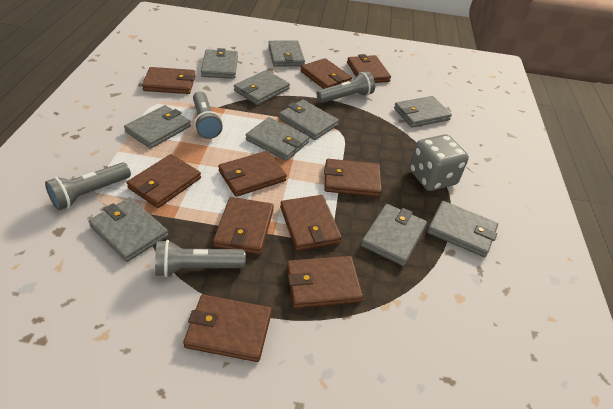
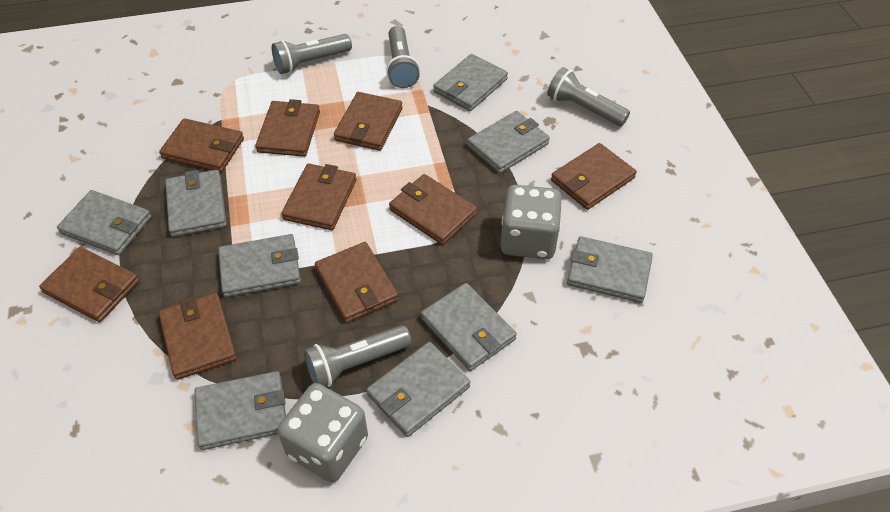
brown wallet: [127,154,201,208] [142,67,196,94] [183,295,272,362] [213,197,274,255] [218,151,287,197] [280,195,342,251] [287,256,363,309] [300,58,352,89] [324,159,382,197] [347,54,391,83] = 10 -> [39,247,139,322] [159,118,244,172] [159,293,237,380] [255,99,320,157] [281,164,357,230] [315,242,399,323] [334,92,403,151] [389,174,477,245] [551,143,637,210] = 9
grey dice: [409,134,469,191] = 1 -> [277,383,368,482] [501,185,562,259] = 2
grey wallet: [88,197,168,262] [124,105,191,149] [201,48,238,79] [234,70,290,105] [246,117,309,161] [268,40,305,67] [279,100,339,140] [361,204,427,266] [394,96,452,128] [427,201,498,257] = 10 -> [57,190,152,255] [165,170,227,237] [194,371,286,450] [218,234,301,297] [367,342,470,437] [421,283,517,371] [433,54,508,111] [467,111,550,173] [567,236,653,303] = 9

